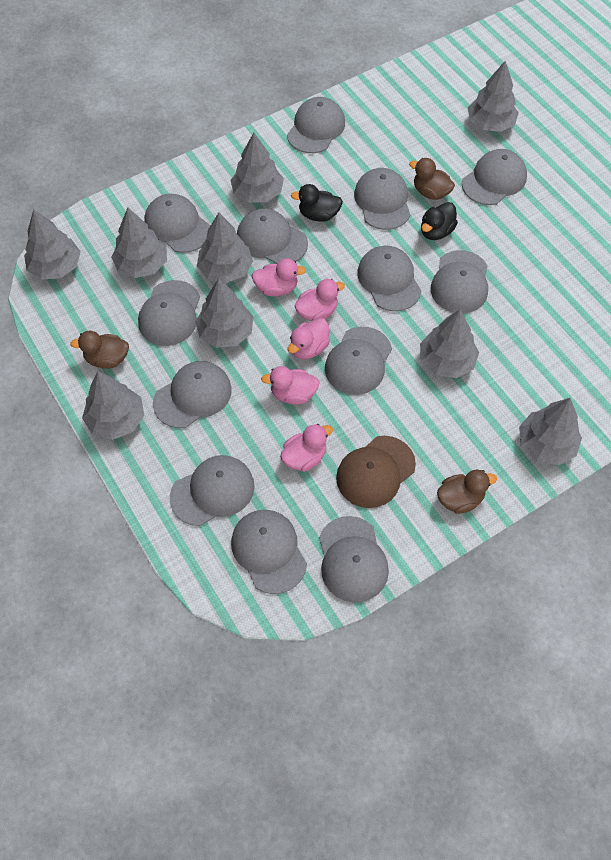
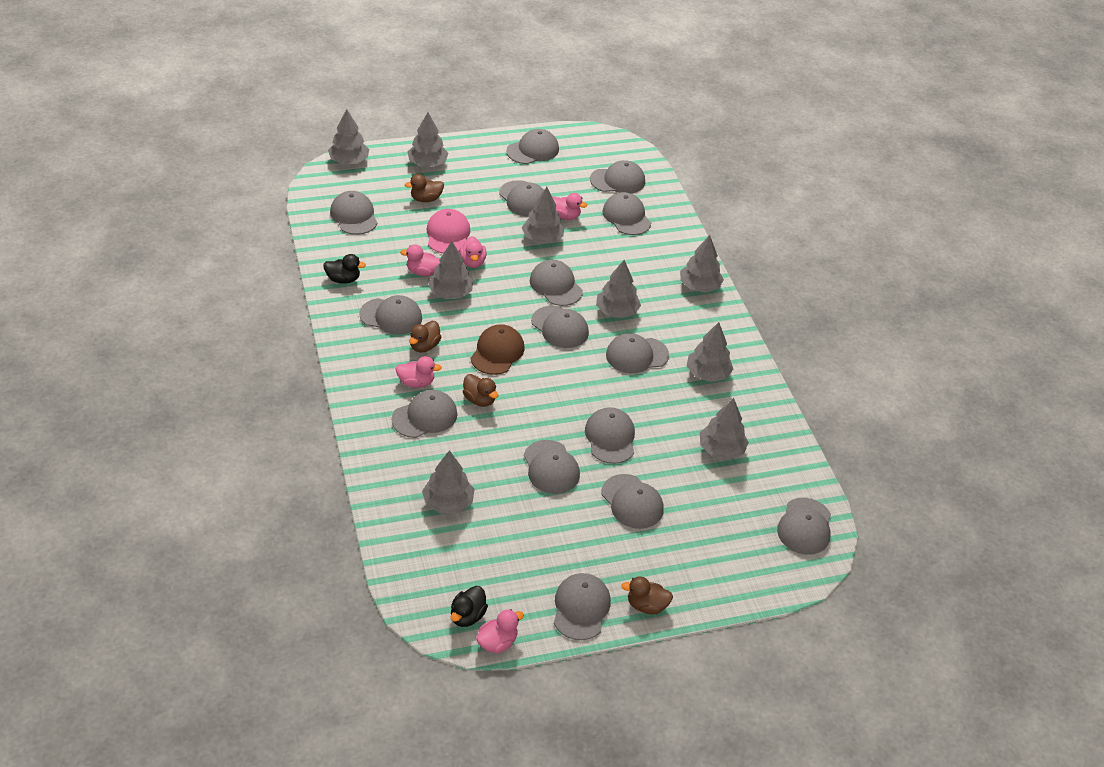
brown duck: [70,331,129,369] [409,158,455,200] [437,470,497,514] = 3 -> [405,174,444,202] [409,321,441,352] [463,374,498,407] [621,576,673,615] = 4
grey cap: [138,280,200,346] [144,194,211,253] [153,361,232,428] [170,455,255,526] [231,510,307,594] [237,209,308,264] [287,97,345,153] [319,516,389,603] [325,327,392,395] [354,168,410,230] [357,246,421,311] [431,250,488,314] [462,149,527,205] = 13 -> [330,191,378,235] [359,295,422,335] [392,390,457,438] [499,180,544,217] [506,129,559,164] [524,440,580,494] [530,260,583,306] [531,306,589,348] [554,573,611,640] [585,407,635,464] [590,160,645,193] [601,474,664,529] [602,192,651,235] [606,333,669,373] [777,498,831,555] = 15
pink cap: none = 0 -> [427,209,471,253] = 1

